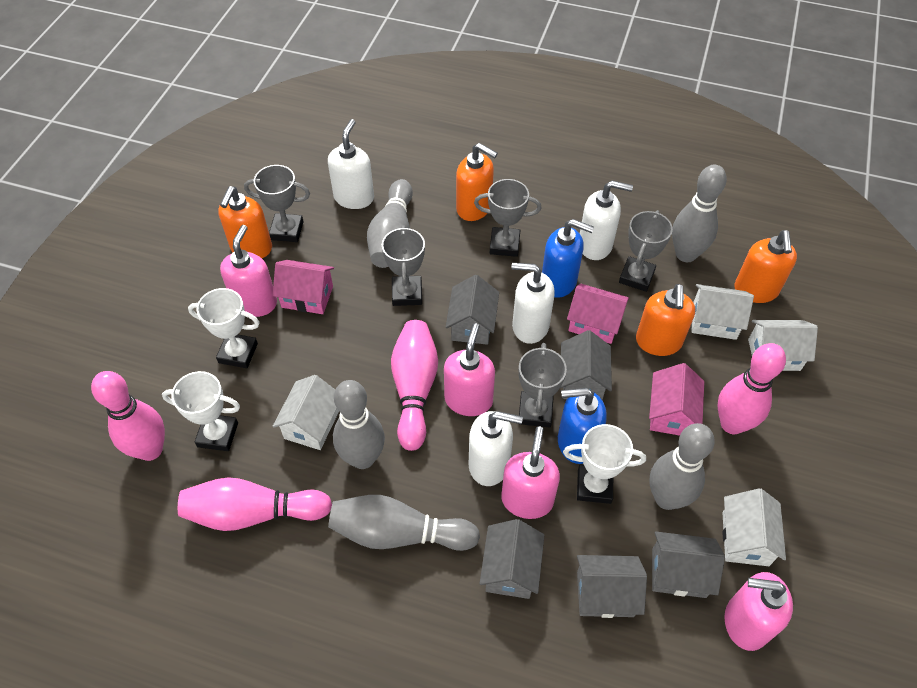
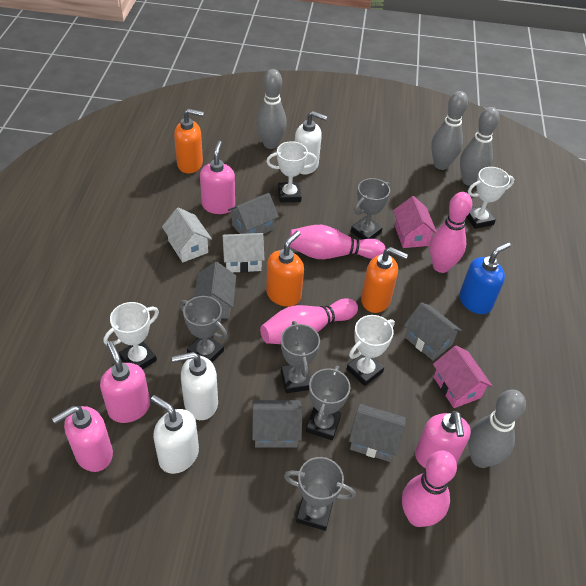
blue soap dispenser: [542,219,594,298] [558,388,607,464] = 2 -> [459,242,511,314] = 1
grey bowling pin: [328,495,480,551] [333,380,385,469] [367,179,413,268] [650,423,715,510] [672,165,727,262] = 5 -> [256,69,287,149] [431,91,468,170] [460,107,500,186] [468,389,526,468] = 4
orange soap dispenser: [218,186,272,258] [456,143,498,221] [636,284,695,356] [734,230,797,303] = 4 -> [174,109,204,173] [266,231,304,307] [361,247,408,313] = 3
pink house: [272,260,334,314] [567,284,629,344] [649,363,704,436] = 3 -> [393,196,436,248] [433,346,492,408] = 2
white house: [273,375,339,450] [692,284,754,340] [722,488,786,566] [748,320,818,371] = 4 -> [162,207,212,262] [222,233,265,273] = 2
white soap dispenser: [328,119,374,209] [469,411,523,486] [511,263,555,344] [580,181,633,260] = 4 -> [151,395,199,474] [172,352,218,420] [295,111,328,174] = 3
white trophy: [162,371,240,451] [188,288,260,368] [563,424,646,504] = 3 -> [104,302,159,370] [266,141,317,202] [347,315,395,386] [467,167,514,229] = 4

